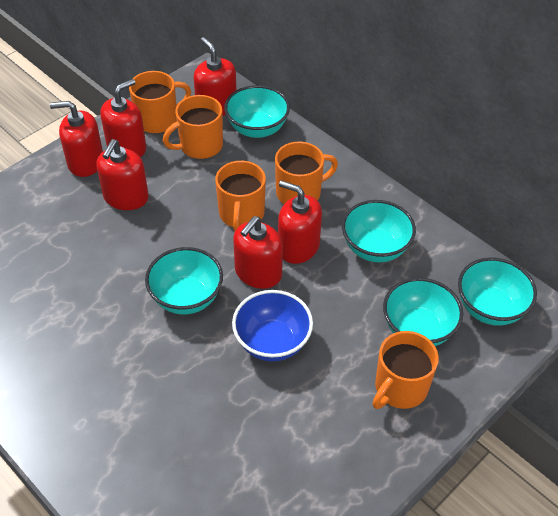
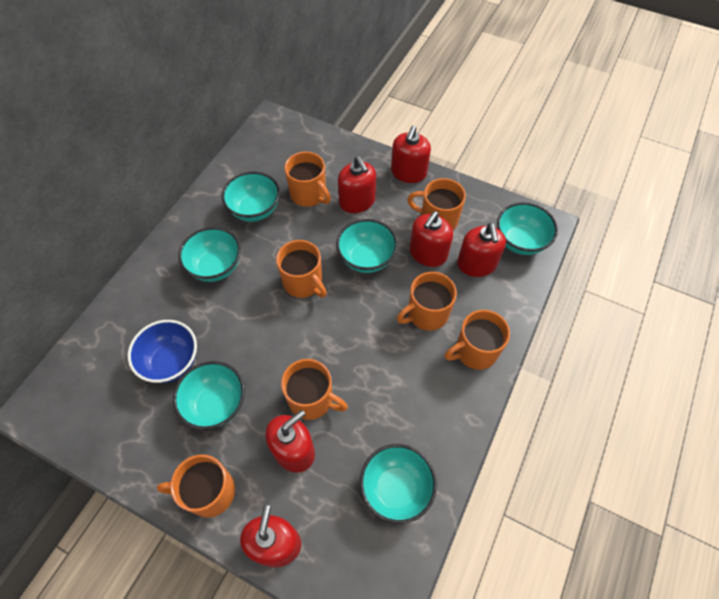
orange mug: [129,71,191,133] [163,95,223,159] [215,161,266,231] [275,142,338,204] [373,331,439,409] = 5 -> [157,454,235,518] [276,240,327,298] [281,359,348,420] [284,152,331,207] [397,272,457,331] [407,178,466,230] [445,310,510,370] = 7
turquoise bowl: [145,247,223,314] [224,85,290,138] [342,200,416,262] [383,278,463,346] [458,257,537,326] = 5 -> [173,361,245,430] [178,227,241,282] [222,172,280,222] [336,219,398,273] [360,444,437,524] [497,202,558,255] = 6

